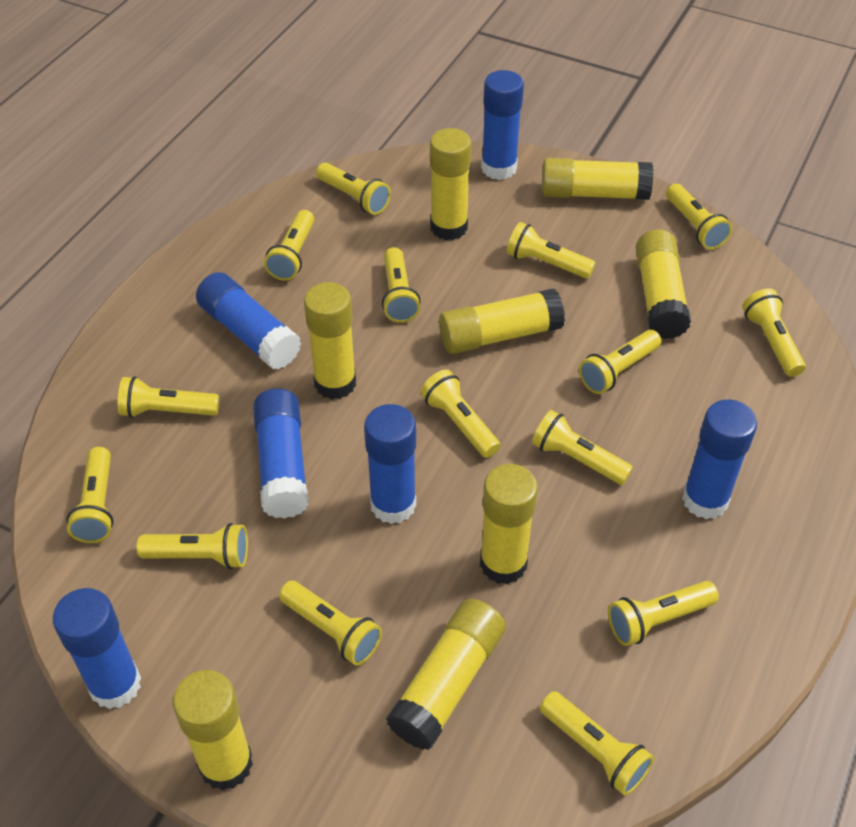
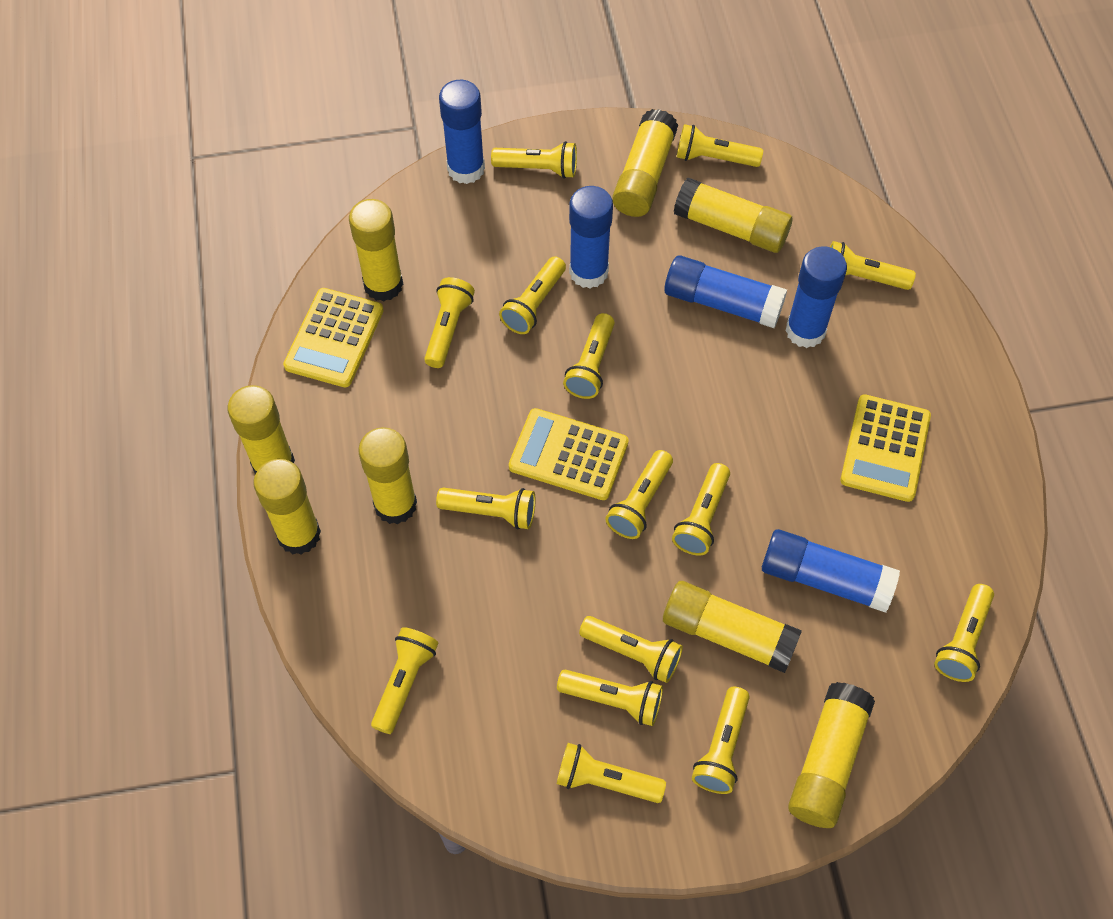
blue glue stick: [53,588,141,709] [196,272,301,370] [253,388,309,519] [364,404,416,524] [481,70,524,180] [682,400,757,519] = 6 -> [439,80,485,184] [569,186,613,289] [664,255,787,328] [762,529,900,613] [785,246,847,348] = 5
yellow calculator: none = 0 -> [283,288,384,388] [509,408,629,500] [840,394,931,502] = 3

